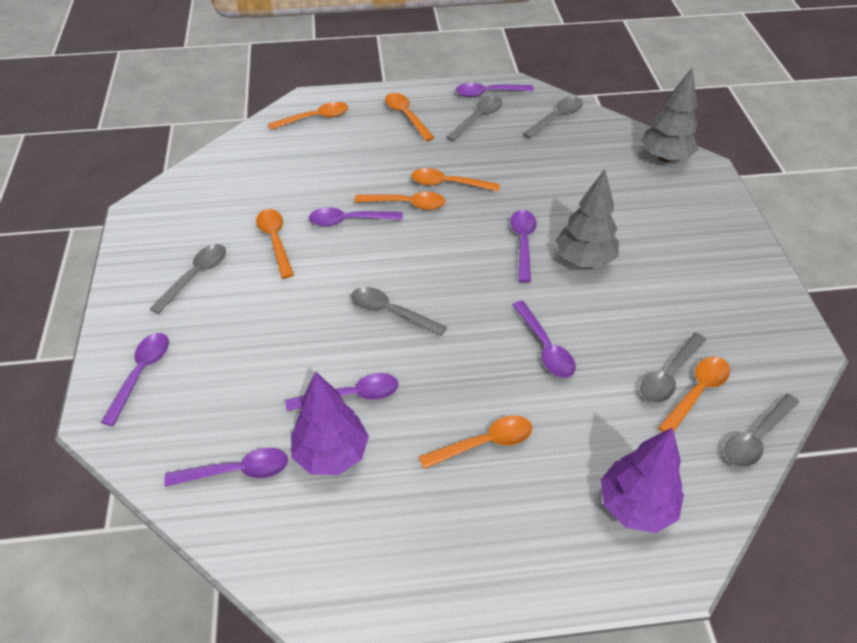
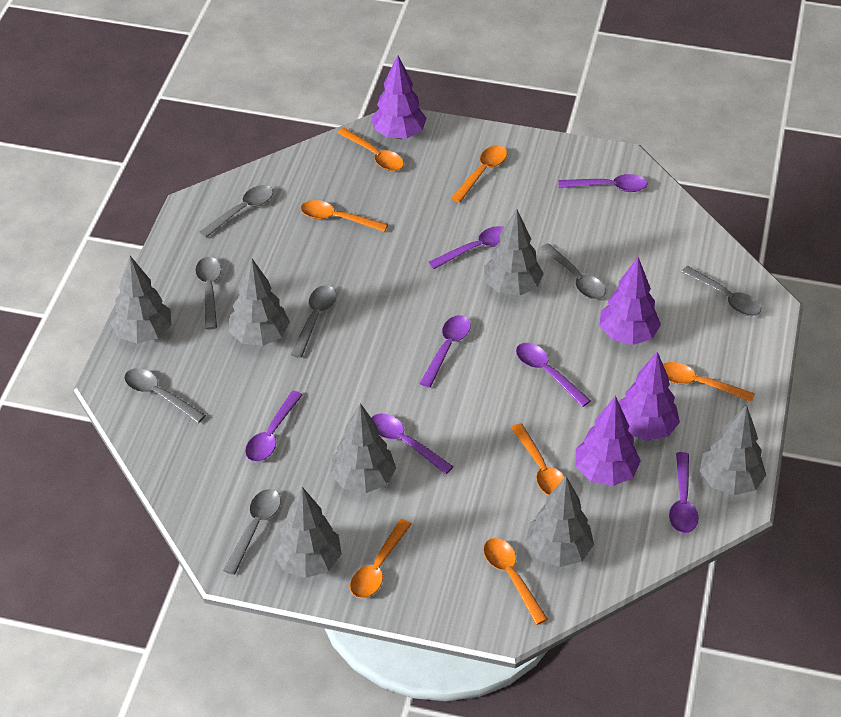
grey spoon: [150,244,226,314] [351,287,447,336] [446,96,502,142] [523,97,583,139] [640,333,706,403] [724,394,799,467] = 6 -> [124,368,206,423] [195,257,221,329] [200,185,273,238] [223,489,281,575] [291,285,336,358] [540,243,606,299] [681,266,761,316] = 7
grey tree: [555,169,619,267] [641,68,698,162] = 2 -> [110,256,171,343] [228,258,290,346] [273,487,342,578] [330,403,396,493] [484,209,544,296] [525,476,594,567] [700,405,766,495] = 7
purple tree: [291,371,369,475] [600,427,684,533] = 2 -> [371,56,427,139] [576,396,641,486] [599,257,661,345] [619,352,680,441] = 4

